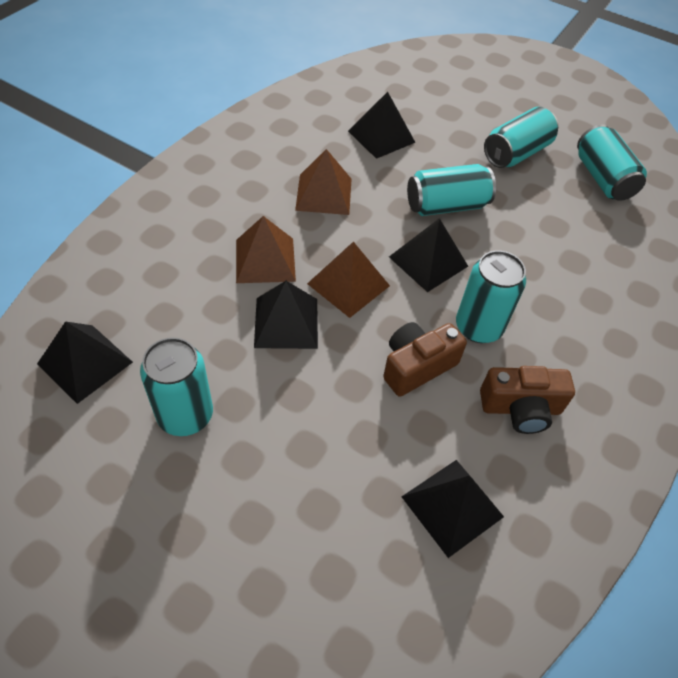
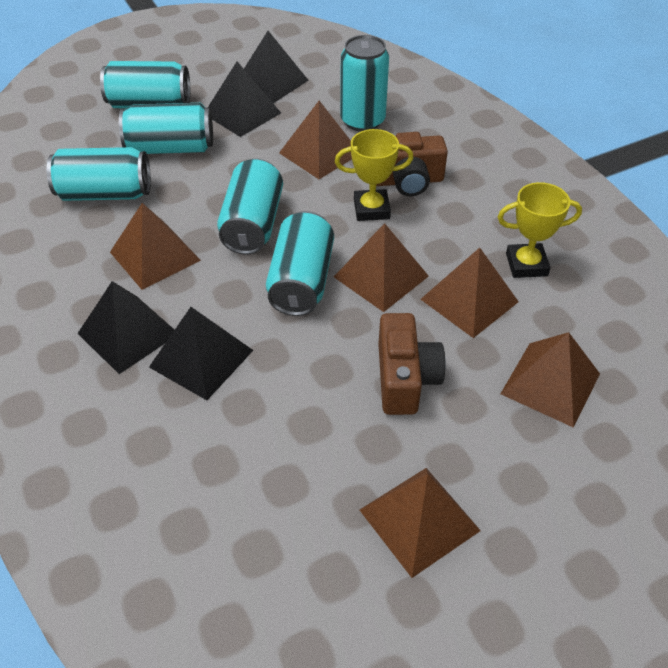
black pyramid: [37,321,133,404] [254,281,318,349] [348,92,416,159] [389,218,468,292] [401,460,504,558] = 5 -> [77,281,174,374] [149,307,253,400] [208,61,281,137] [244,31,309,103] = 4
brown pyramid: [236,216,296,283] [295,149,352,215] [307,242,390,318] = 3 -> [110,203,201,290] [279,101,352,179] [334,223,429,312] [360,468,481,578] [420,248,519,338] [501,332,600,428] = 6
turquoise can: [140,337,213,436] [407,164,496,216] [456,250,526,343] [484,107,558,168] [577,125,647,201] = 5 -> [47,147,151,201] [100,61,190,108] [119,103,213,154] [217,159,283,255] [266,211,334,316] [340,35,389,132] = 6
yellow trophy: none = 0 -> [335,129,413,221] [498,182,582,278] = 2

